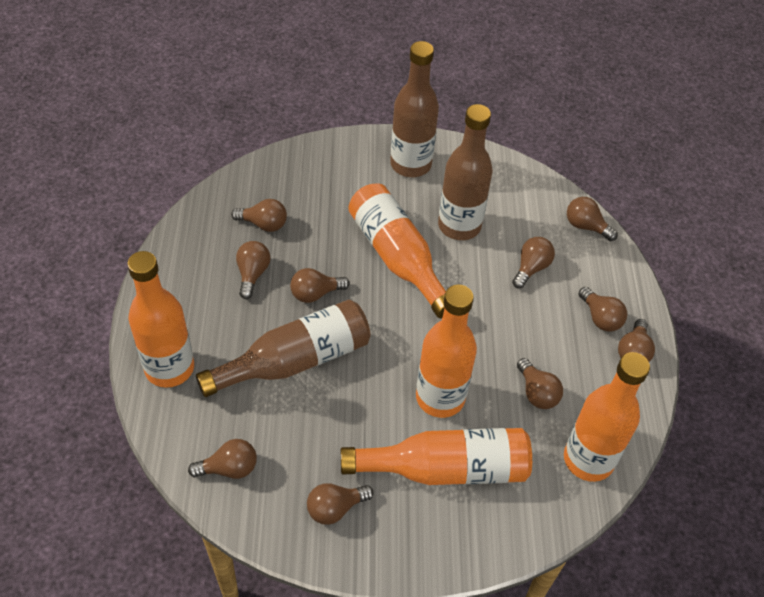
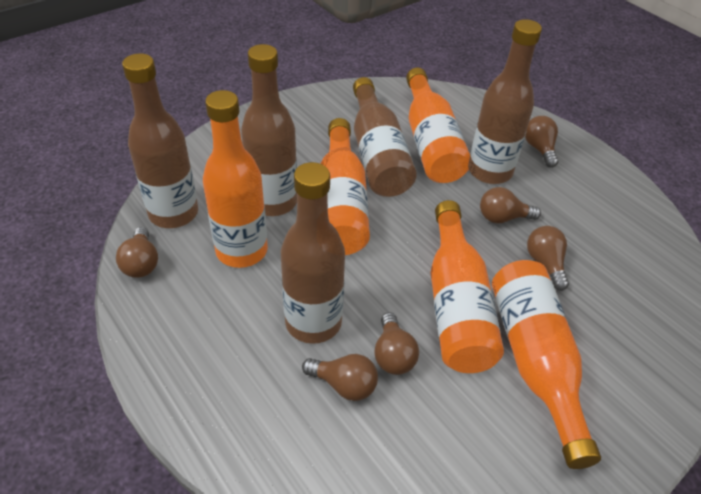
brown bottle: [196,300,370,397] [390,41,439,177] [438,104,493,240] = 3 -> [122,53,198,228] [241,44,297,216] [281,162,345,344] [353,77,417,197] [469,19,542,184] = 5
brown light bulb: [188,439,257,479] [231,199,287,232] [236,241,270,299] [290,268,350,303] [307,483,374,525] [512,237,555,288] [517,358,563,409] [567,197,618,241] [578,287,627,331] [618,319,655,362] = 10 -> [116,227,158,278] [302,354,378,401] [374,312,419,375] [480,187,541,223] [525,116,558,168] [527,226,569,291] = 6

